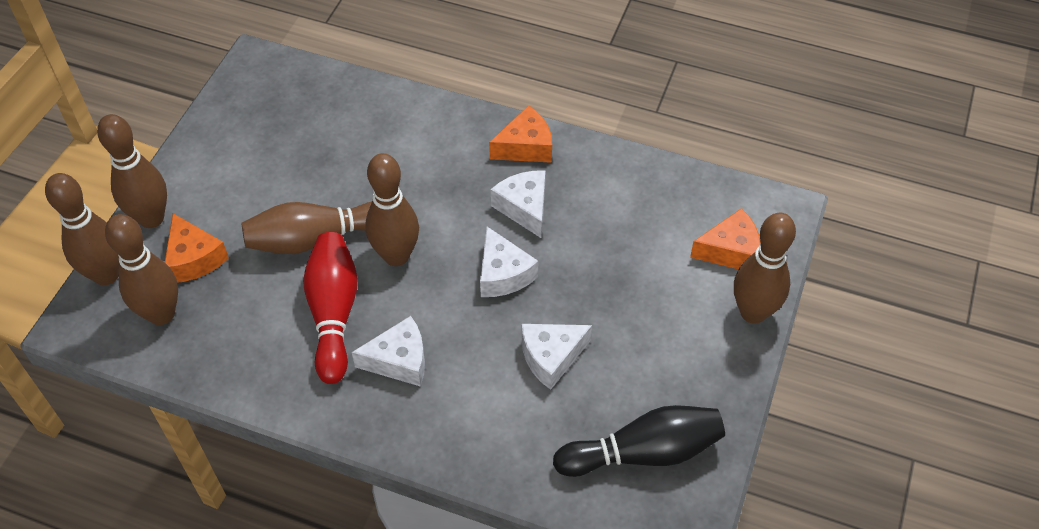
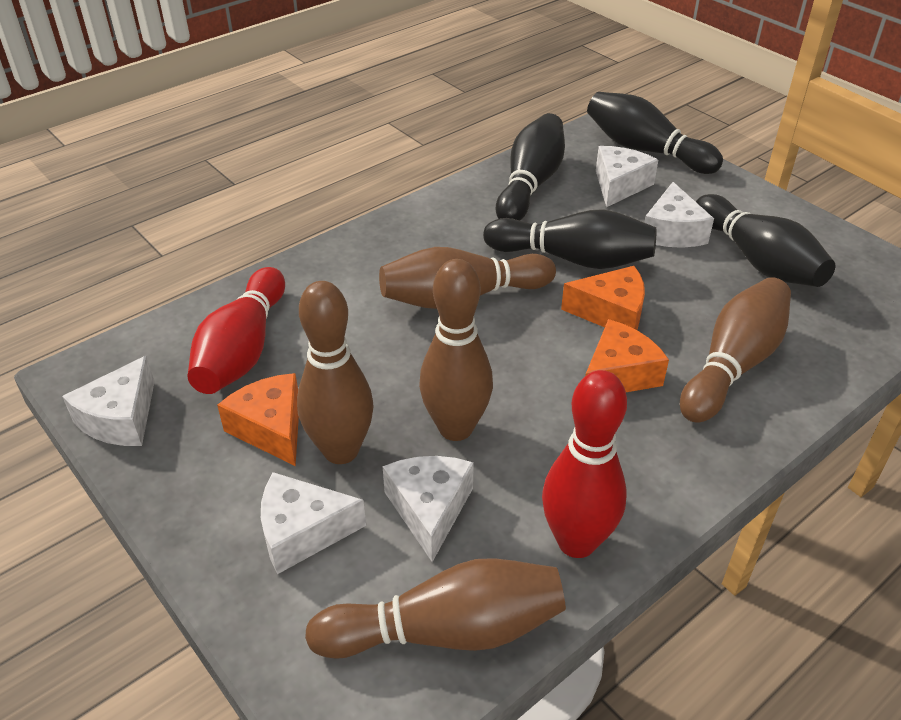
black bowling pin: [553,405,725,477] = 1 -> [483,209,656,269] [496,113,565,221] [587,92,723,174] [696,194,835,287] = 4
brown bowling pin: [45,173,120,285] [97,114,167,228] [105,214,178,325] [241,201,372,254] [365,153,419,266] [734,212,796,324] = 6 -> [297,281,374,464] [305,558,566,659] [379,247,556,309] [419,259,493,441] [680,277,791,423] = 5
red bowling pin: [303,232,358,384] = 1 -> [187,267,285,394] [542,370,627,558] = 2
white cheese: [352,316,425,387] [480,227,538,297] [491,170,545,238] [522,324,592,390] = 4 -> [62,356,154,446] [261,472,366,574] [382,456,474,562] [596,146,658,207] [644,182,714,248] = 5

